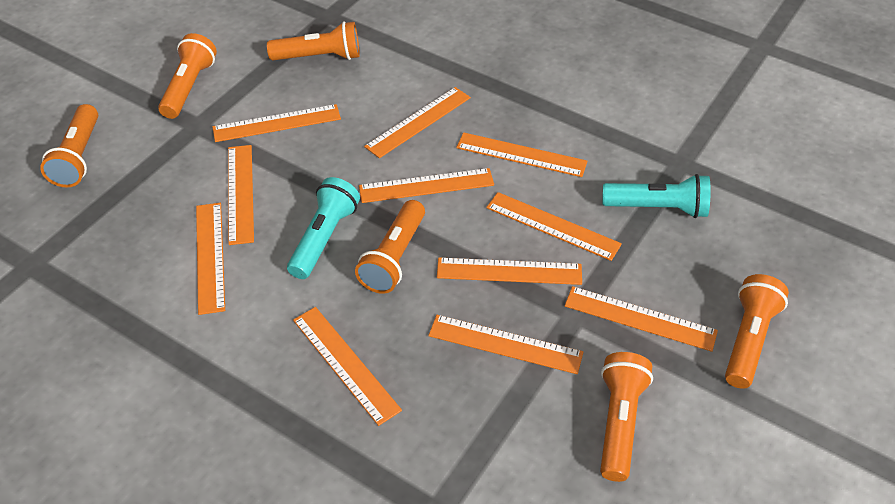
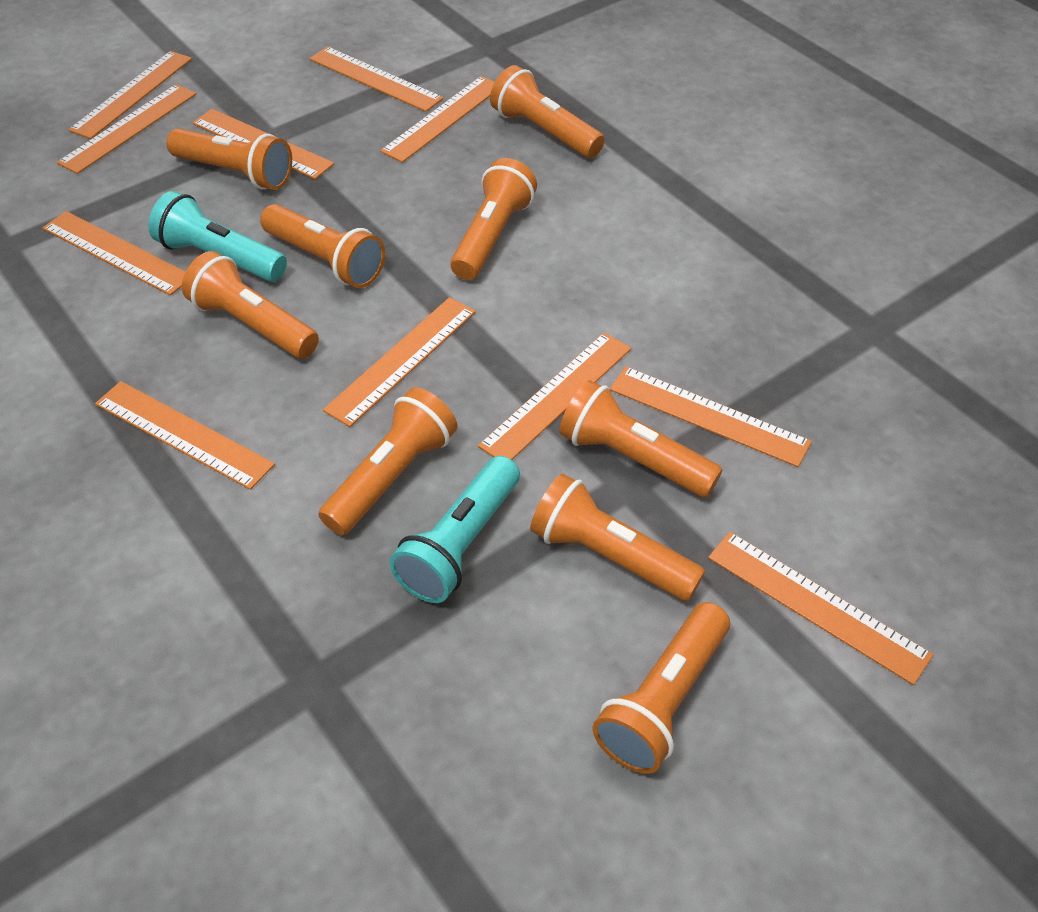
orange flashlight: [40,104,98,187] [158,33,217,119] [267,21,360,60] [355,200,425,294] [600,352,653,482] [725,274,789,389] = 6 -> [166,128,292,190] [182,251,319,359] [260,204,385,288] [318,387,457,535] [450,158,537,280] [490,65,605,158] [530,474,705,601] [559,380,722,497] [593,602,730,774] = 9

